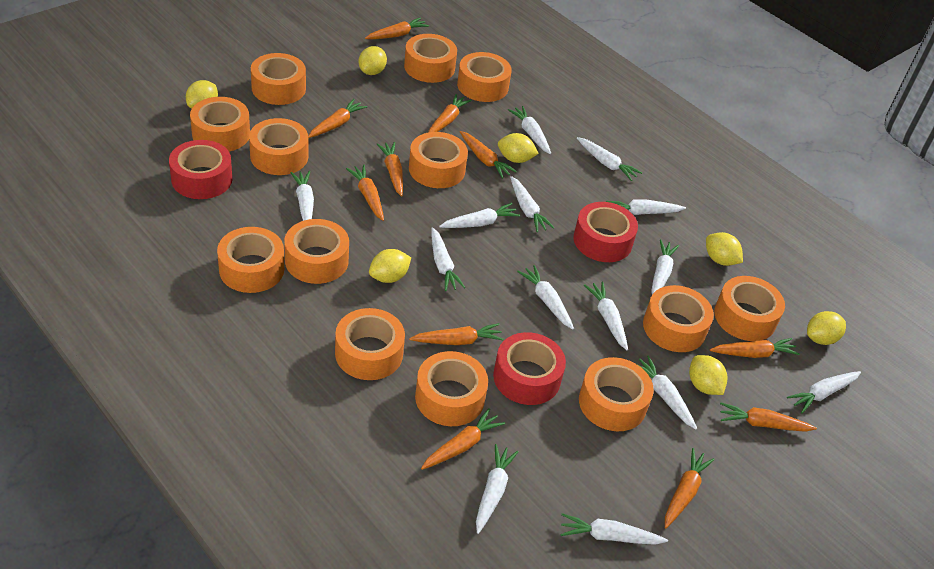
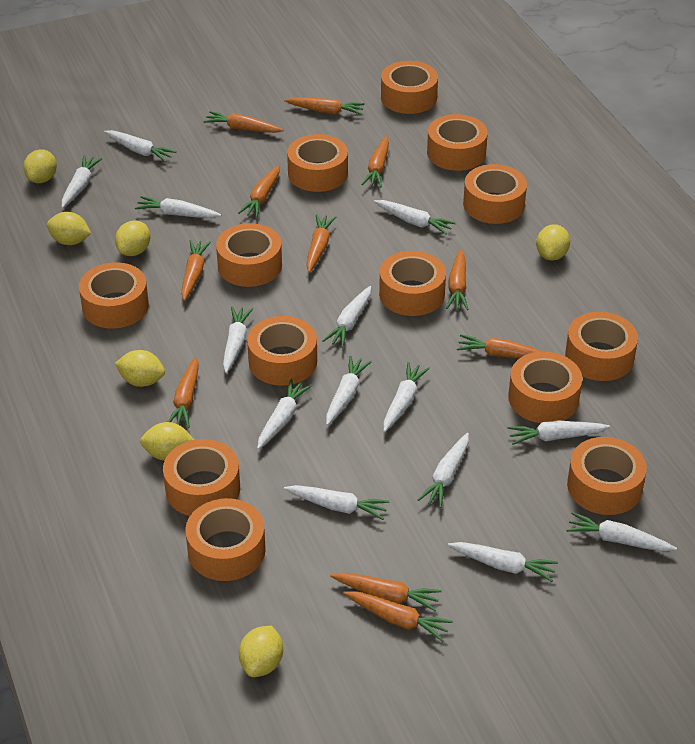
red tape: [169,140,233,199] [493,332,566,405] [573,202,638,262] = 3 -> none = 0

